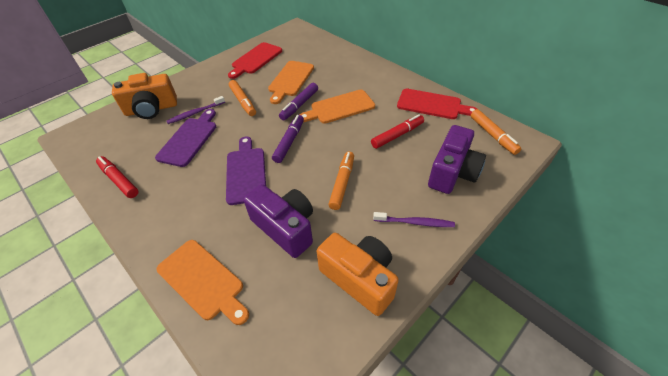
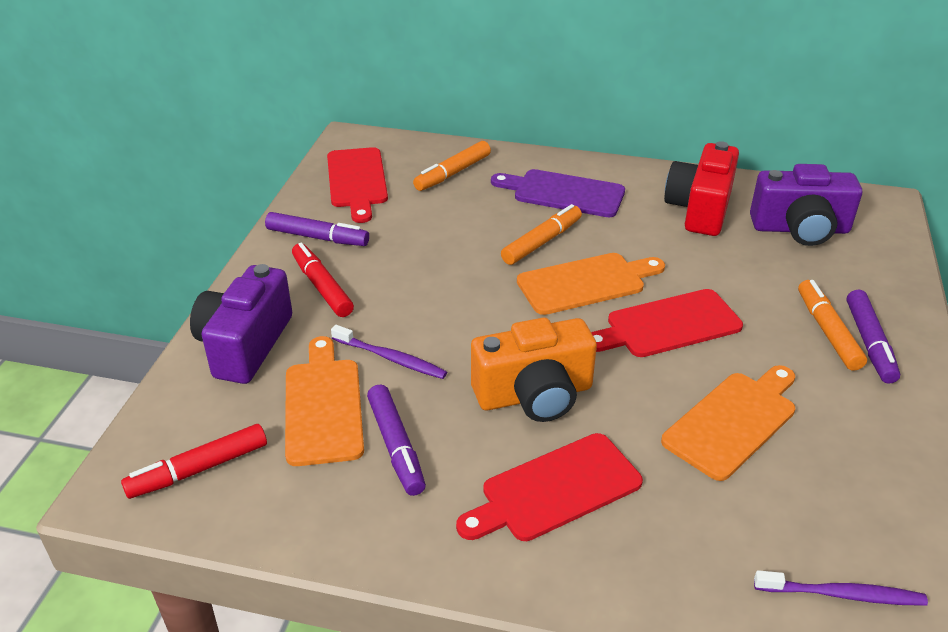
orange camera: [112,73,177,119] [317,233,399,316] = 2 -> [471,318,597,422] = 1
purple cutting board: [155,109,216,167] [226,137,266,205] = 2 -> [491,169,625,217] = 1
purple marker: [272,115,304,163] [279,83,318,121] = 2 -> [265,212,369,246] [367,385,426,496] [847,290,900,384] = 3
red camera: none = 0 -> [664,141,739,236] = 1
red cutting board: [228,42,282,79] [397,89,477,119] = 2 -> [327,147,388,223] [456,433,643,541] [591,289,743,357] = 3

